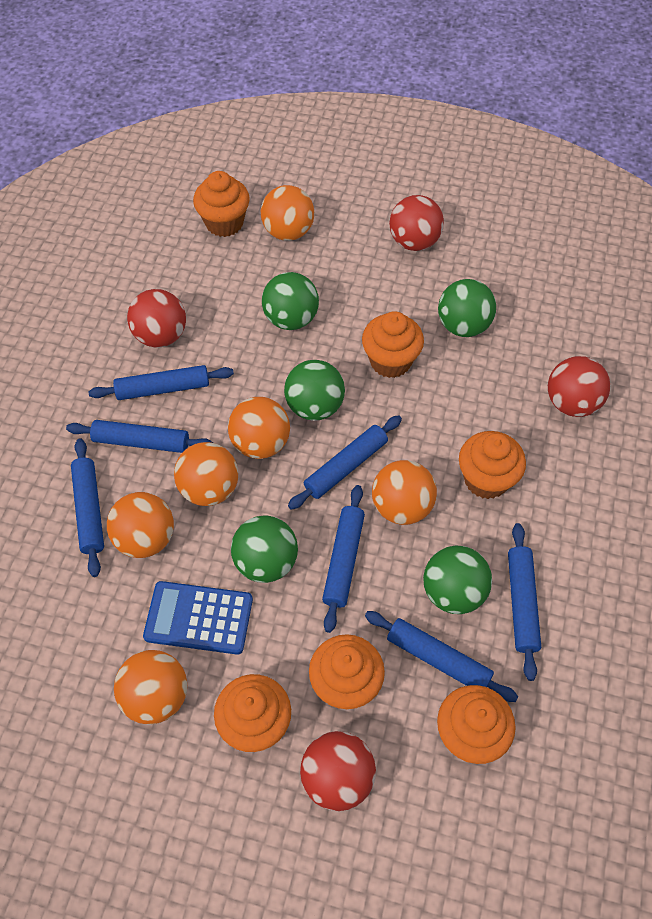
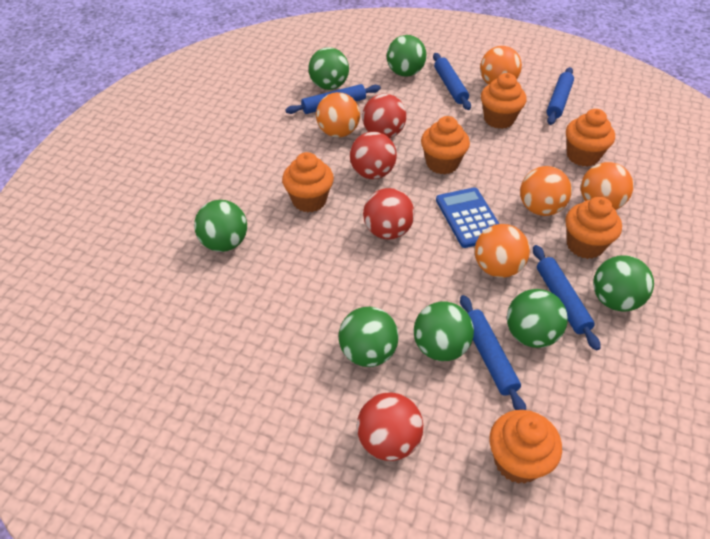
blue rolling pin: [66,420,213,453] [71,438,104,577] [88,365,234,400] [288,415,402,510] [322,485,365,633] [365,611,518,702] [508,523,541,681] = 7 -> [285,84,381,114] [433,53,471,110] [460,295,526,410] [533,245,600,351] [547,67,574,125] = 5
green ball: [231,515,298,583] [262,272,319,330] [284,360,345,421] [423,546,492,614] [438,279,496,337] = 5 -> [194,200,247,252] [308,47,349,90] [339,307,399,367] [387,35,426,76] [414,301,474,361] [507,289,568,348] [593,255,654,312] = 7
orange ball: [107,492,174,558] [114,650,187,725] [174,442,238,506] [228,397,290,459] [261,185,315,241] [372,460,437,525] = 6 -> [316,92,360,138] [475,224,530,278] [480,46,522,85] [520,166,572,216] [581,162,633,210] = 5

